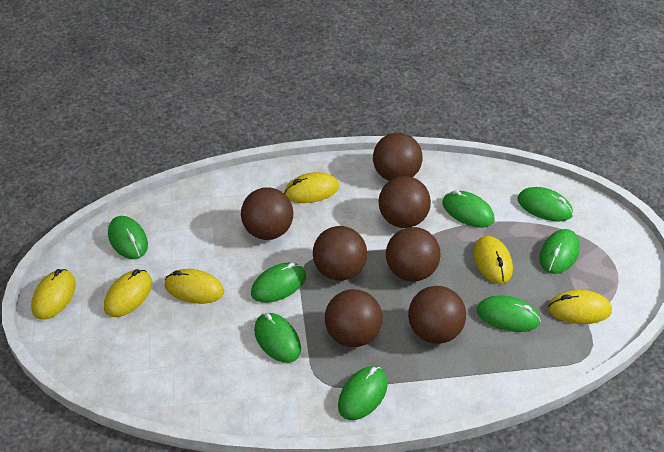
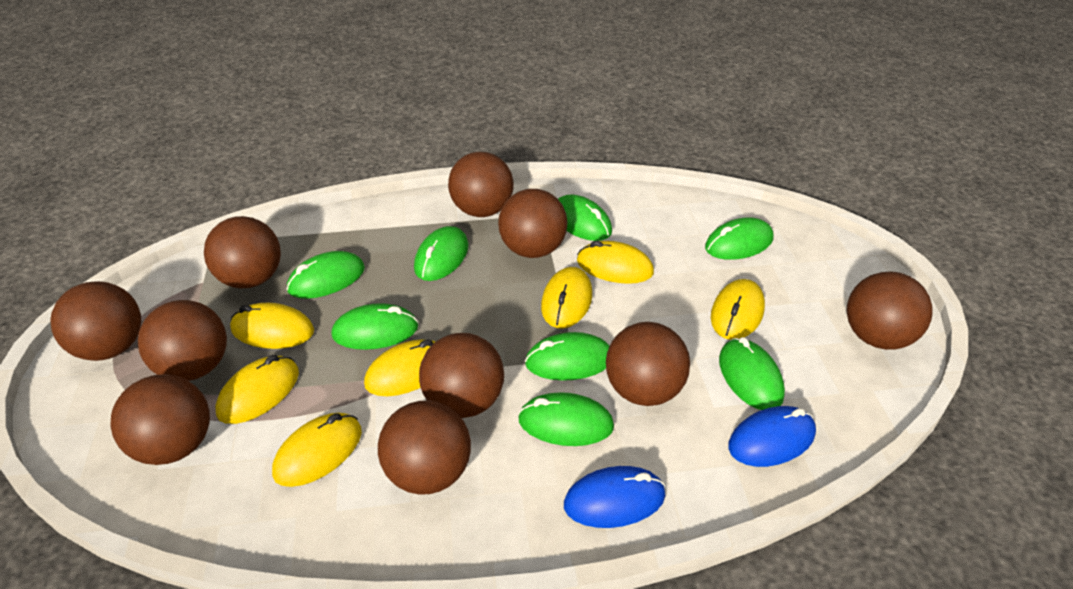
blue mouse: none = 0 -> [564,466,666,528] [728,406,816,467] = 2
brown ball: [241,187,293,240] [313,226,367,281] [325,289,383,347] [373,133,423,181] [379,176,431,228] [386,227,440,282] [408,286,466,344] = 7 -> [50,281,142,361] [110,374,210,465] [138,300,227,381] [204,216,281,288] [378,401,471,495] [419,333,504,418] [448,152,514,217] [498,189,568,258] [606,322,690,406] [847,271,933,350] = 10
yellow mouse: [31,269,76,320] [104,269,152,317] [165,269,224,304] [284,172,339,203] [473,236,513,284] [548,290,612,324] = 6 -> [216,355,299,424] [230,303,314,349] [272,413,362,487] [364,339,436,396] [541,267,592,328] [577,241,654,284] [711,279,765,340] = 7

